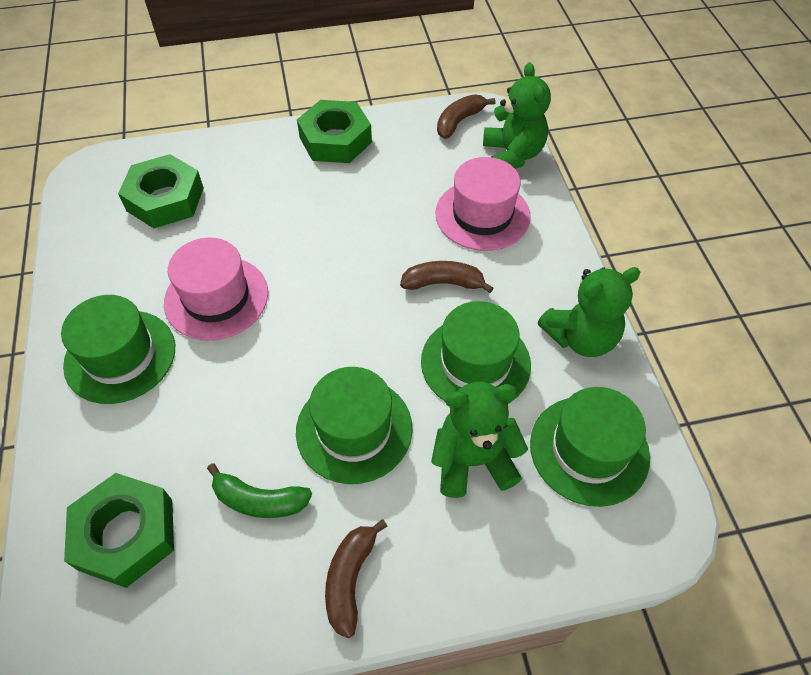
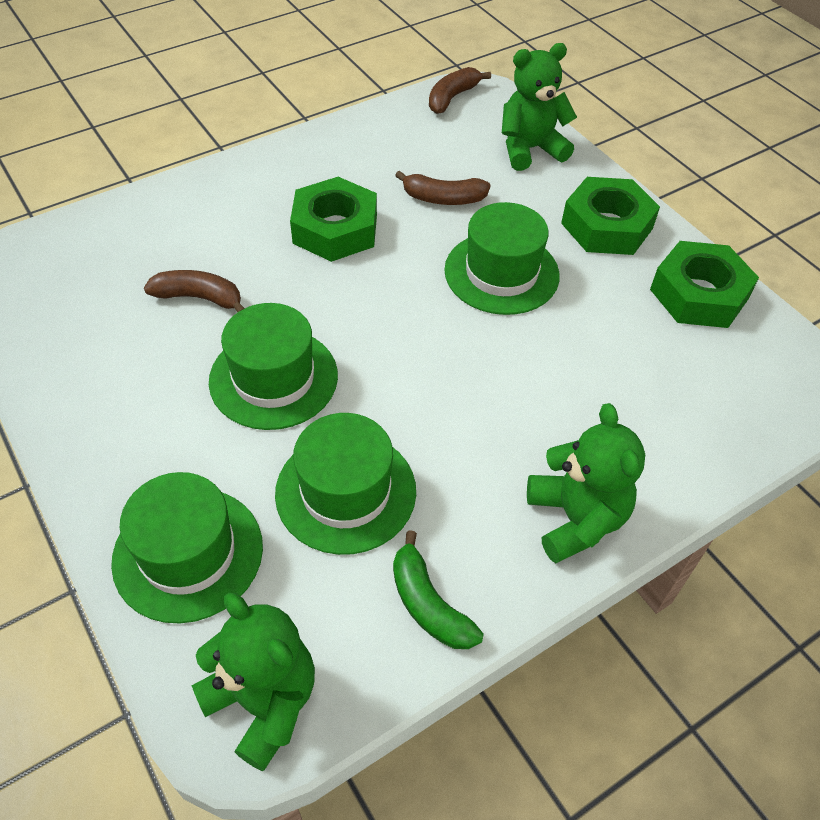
pink hat: [164,238,268,341] [435,157,531,251] = 2 -> none = 0

